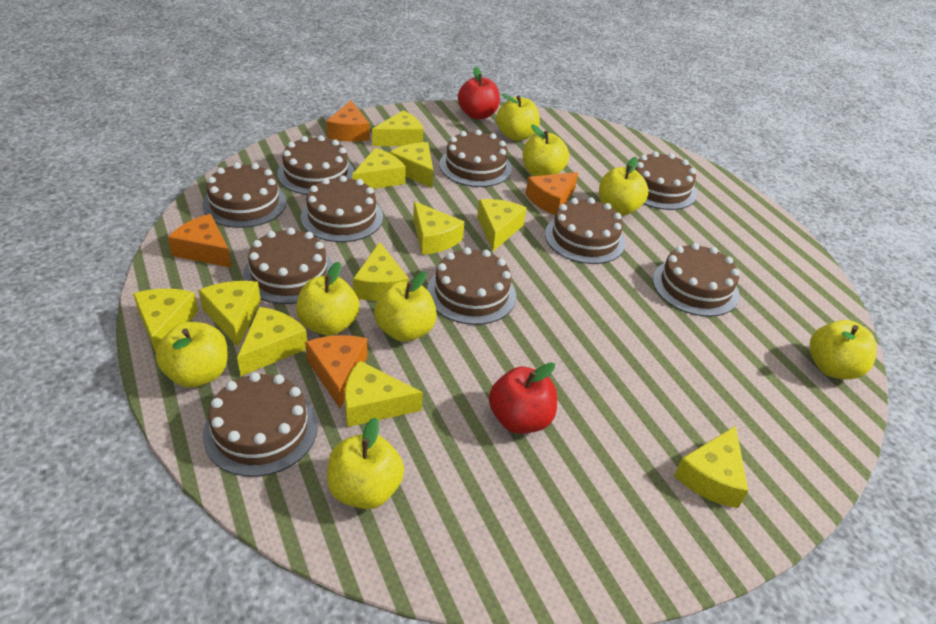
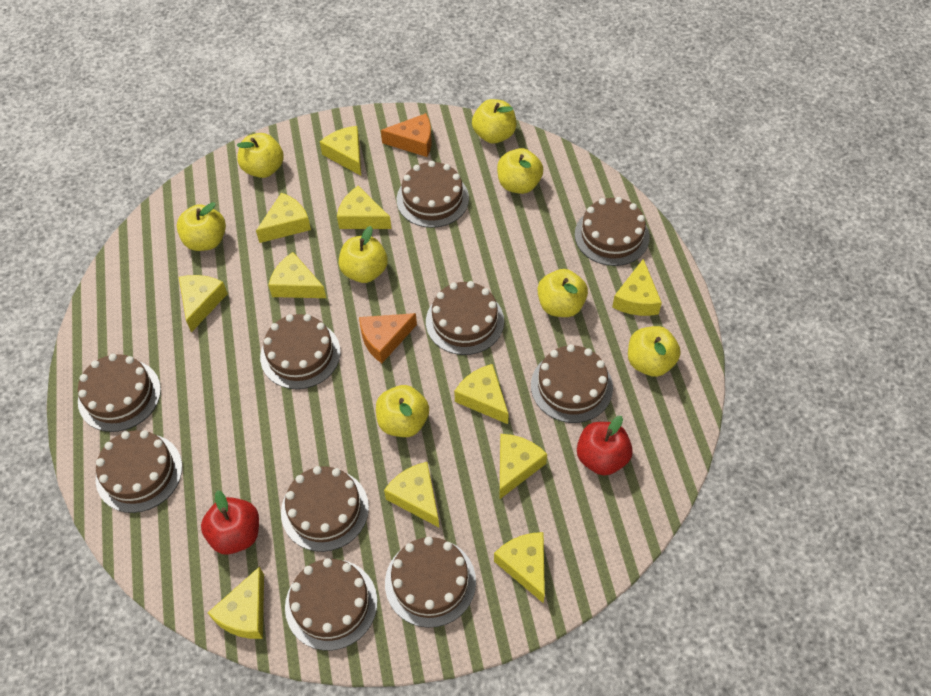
orange cheese: [168,214,232,268] [305,335,367,408] [326,100,370,142] [525,172,578,215] = 4 -> [359,313,417,363] [381,113,432,157] = 2

